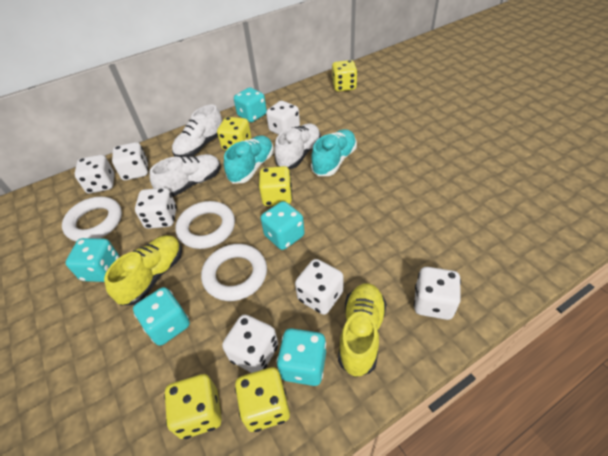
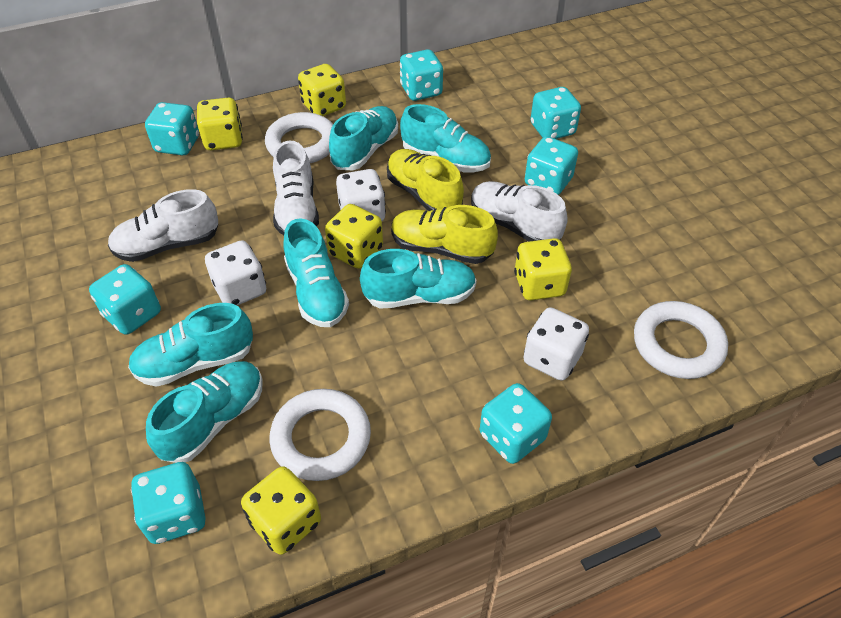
turquoise dice: [66,238,120,282] [133,287,190,346] [234,87,267,122] [261,201,305,250] [277,328,326,386] = 5 -> [89,264,161,335] [131,462,206,544] [145,102,199,155] [400,49,443,101] [480,383,552,464] [525,136,578,195] [530,87,581,139] = 7
turquoise shoe: [224,136,274,184] [311,129,357,176] = 2 -> [128,303,253,387] [146,361,262,463] [283,218,349,327] [329,106,398,170] [360,249,477,309] [400,104,491,172] = 6
white dice: [74,155,115,193] [112,142,148,180] [135,188,177,229] [222,314,278,373] [266,101,300,135] [295,259,344,315] [414,267,461,320] = 7 -> [205,240,266,306] [336,169,386,221] [523,307,589,381] = 3

